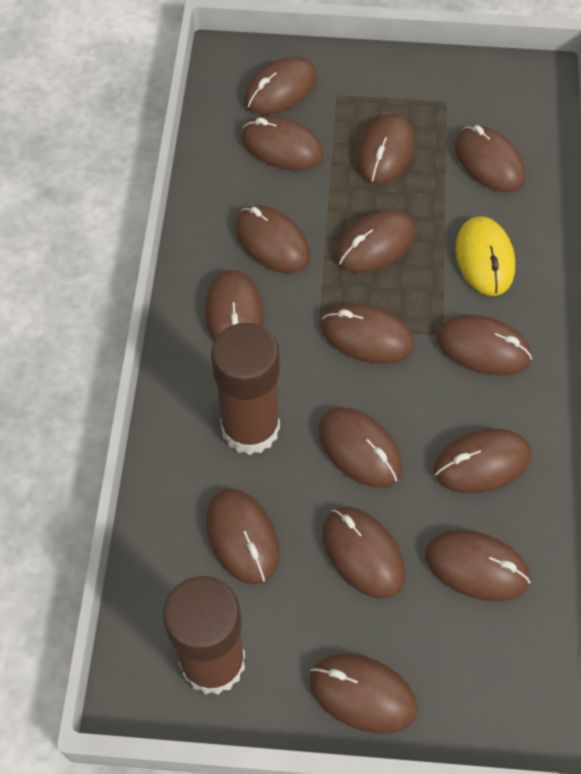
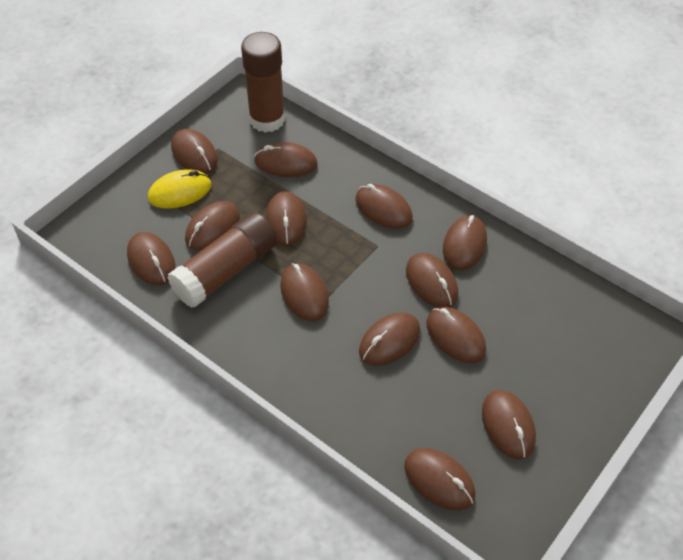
brown mouse: [205,270,264,341] [206,489,279,584] [235,205,310,273] [241,116,323,170] [244,57,317,115] [309,654,418,734] [318,407,402,488] [322,303,415,364] [322,507,405,599] [335,210,415,273] [356,114,415,184] [425,530,531,601] [434,429,531,493] [437,315,532,376] [455,125,525,192] = 15 -> [127,232,175,285] [171,129,218,174] [185,201,240,250] [254,142,318,177] [265,191,307,246] [280,263,329,321] [355,184,413,229] [359,312,420,366] [404,448,476,510] [406,253,458,308] [426,307,486,363] [443,215,487,270] [482,390,536,459] = 13

